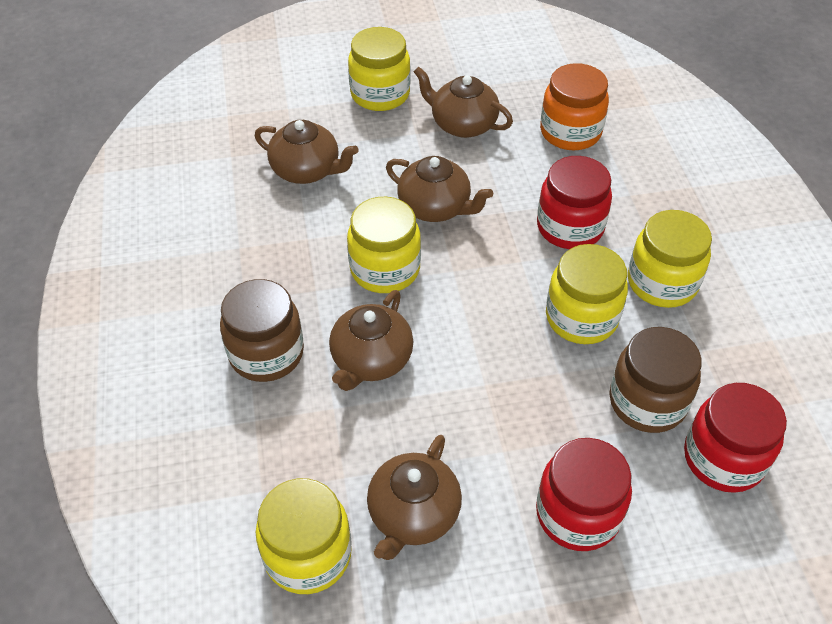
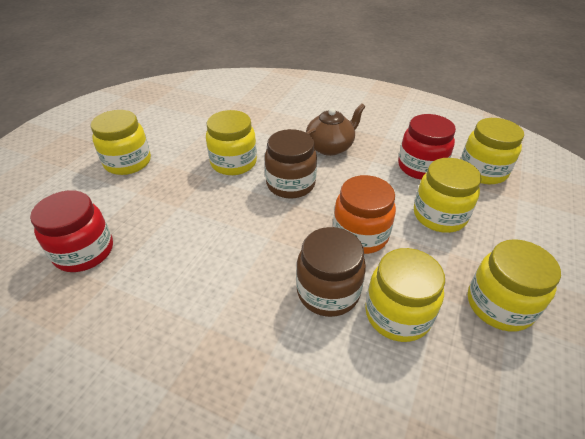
brown teapot: [255,120,359,184] [329,290,413,391] [367,435,462,560] [386,156,493,222] [413,66,513,138] = 5 -> [306,103,365,156] = 1
red jar: [536,438,632,551] [537,156,612,249] [684,383,787,493] = 3 -> [30,190,113,272] [398,114,456,180] = 2
yellow jar: [256,478,352,594] [347,197,421,293] [348,27,410,111] [546,244,628,344] [628,210,712,308] = 5 -> [90,110,151,175] [206,110,257,175] [365,248,445,342] [414,158,482,233] [461,118,524,184] [468,239,561,332] = 6

